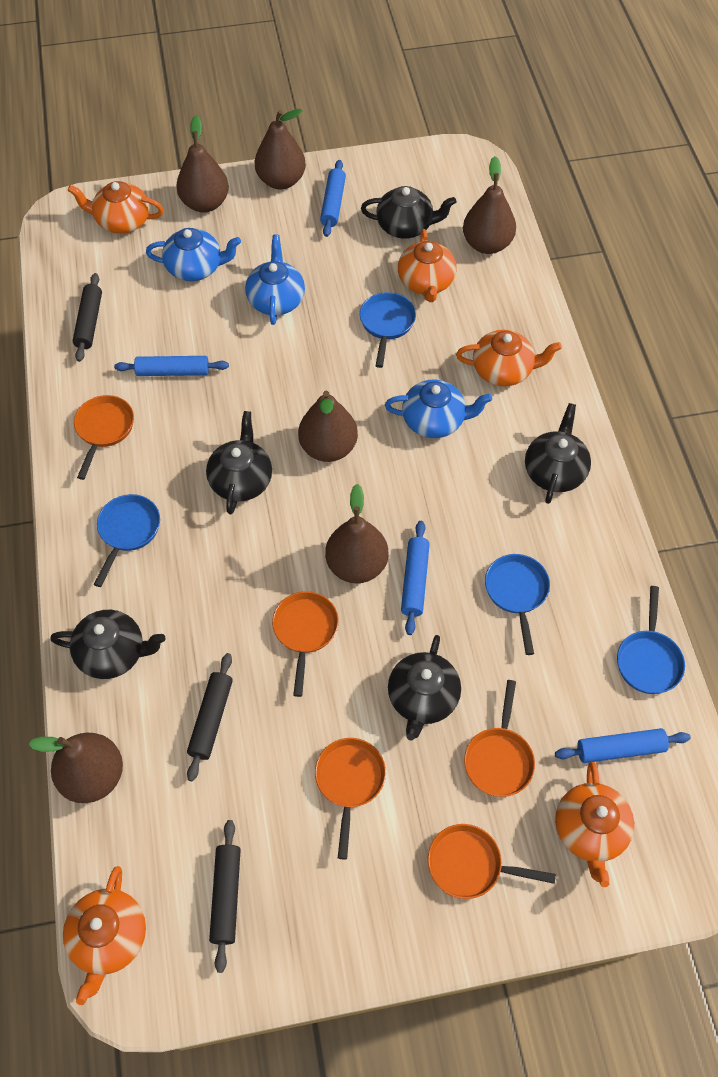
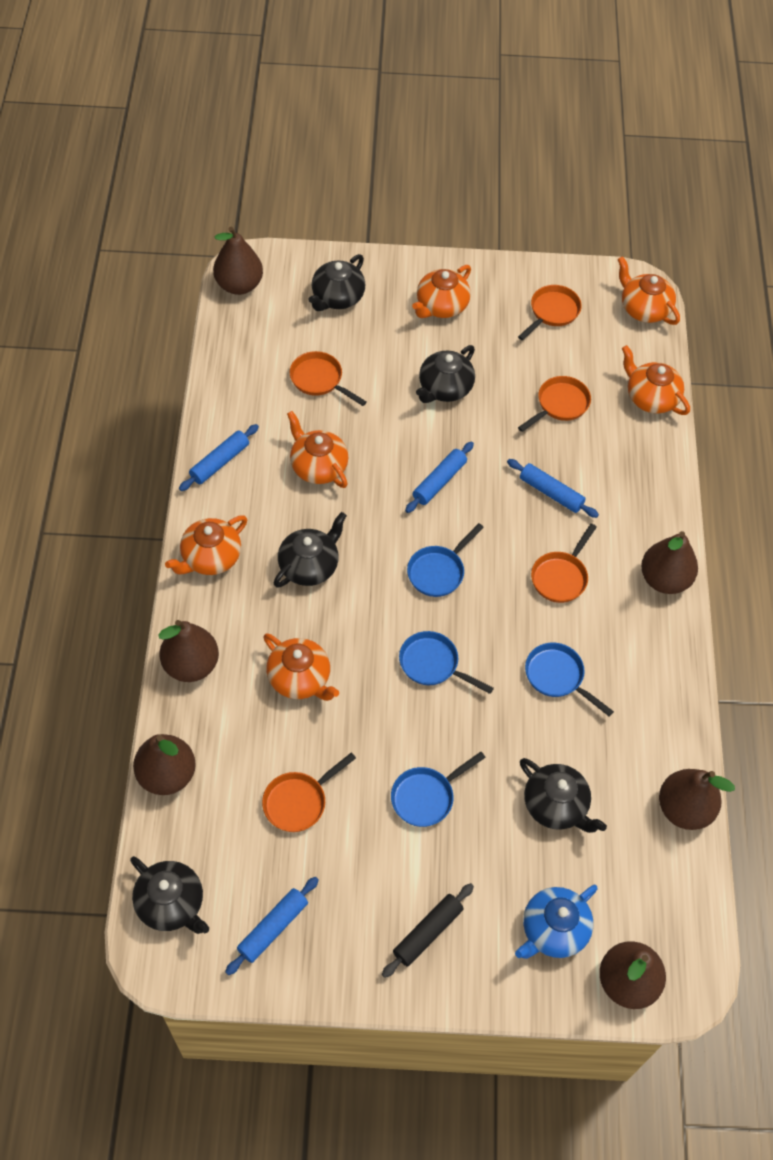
black rolling pin: [73,273,102,362] [187,653,233,781] [209,820,241,973] = 3 -> [382,883,474,978] = 1
blue teapot: [146,228,241,281] [245,235,305,325] [385,379,492,438] = 3 -> [515,885,598,959] = 1
orange teapot: [63,866,146,1005] [68,181,164,234] [398,229,456,302] [456,330,562,387] [555,762,634,887] = 5 -> [165,516,247,575] [263,633,339,701] [287,411,348,488] [412,265,471,318] [618,256,680,325] [622,345,690,415] = 6

